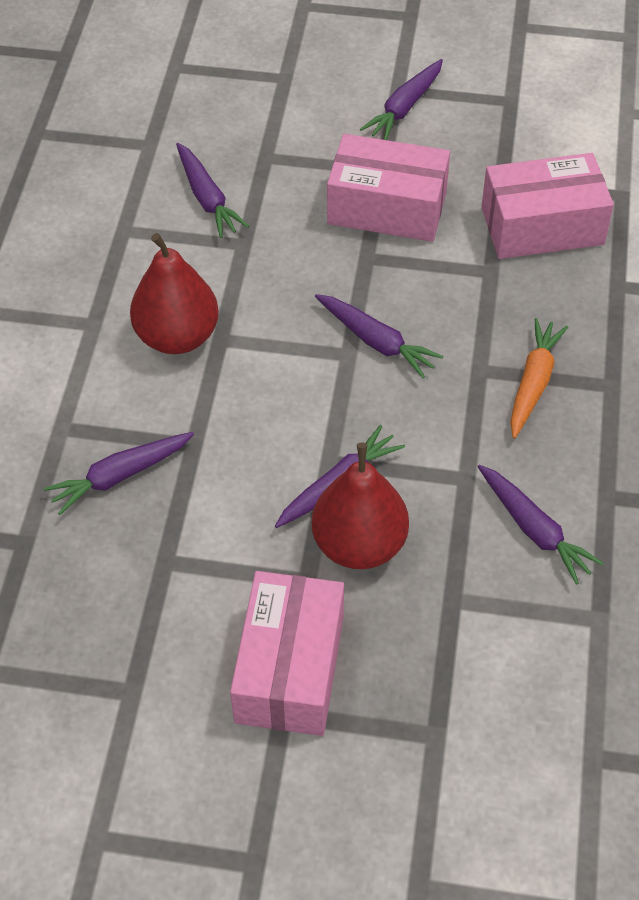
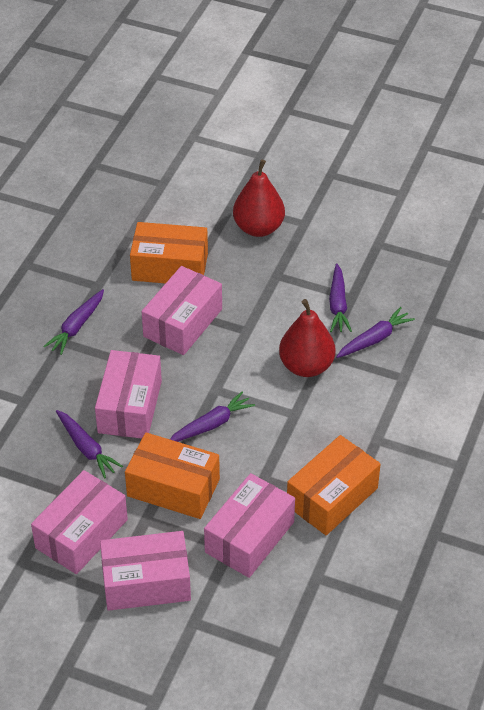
orange box: none = 0 -> [125,432,220,519] [130,222,208,284] [287,435,381,535] = 3
orange carrot: [510,318,568,439] = 1 -> none = 0
pink box: [230,571,344,736] [327,134,450,242] [481,153,614,259] = 3 -> [31,470,128,574] [95,350,162,439] [100,531,191,611] [141,266,222,355] [204,473,295,578] = 5
purple carrot: [44,432,194,515] [176,143,249,238] [275,425,405,528] [315,294,443,378] [360,59,443,140] [478,465,604,585] = 6 -> [43,289,104,355] [56,410,123,478] [170,391,255,442] [329,263,352,332] [336,307,415,358] = 5

